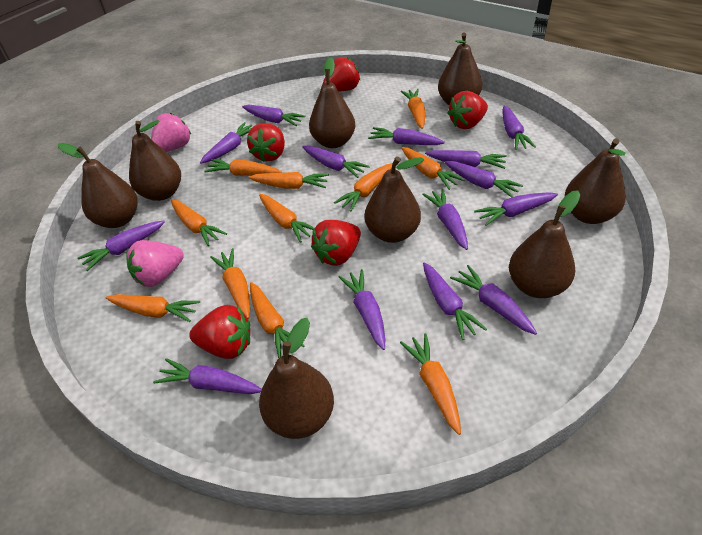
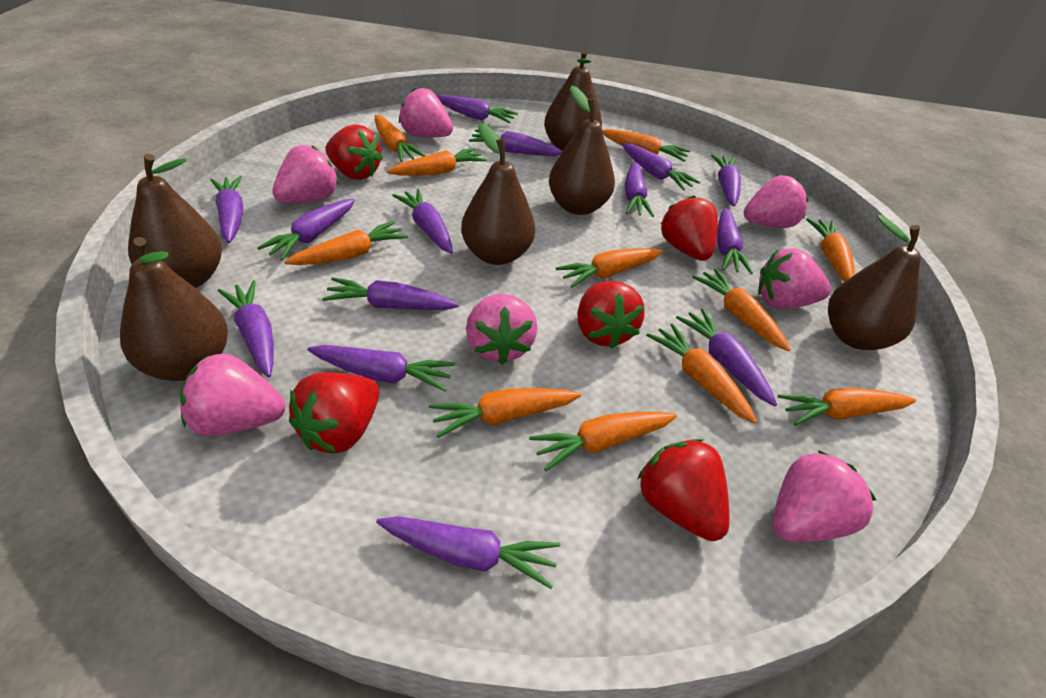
brown pear: [58,143,138,228] [129,120,181,201] [259,318,334,439] [309,57,355,148] [365,157,424,243] [438,32,482,105] [509,190,580,298] [565,138,626,224] = 8 -> [120,237,228,381] [128,154,222,288] [461,123,535,265] [544,49,602,151] [549,86,615,215] [828,215,921,350] = 6
pink strawberry: [126,240,184,287] [151,113,191,152] = 2 -> [180,354,286,436] [272,145,339,203] [399,88,453,137] [466,294,538,365] [744,175,809,228] [758,248,831,309] [773,450,877,542] = 7

